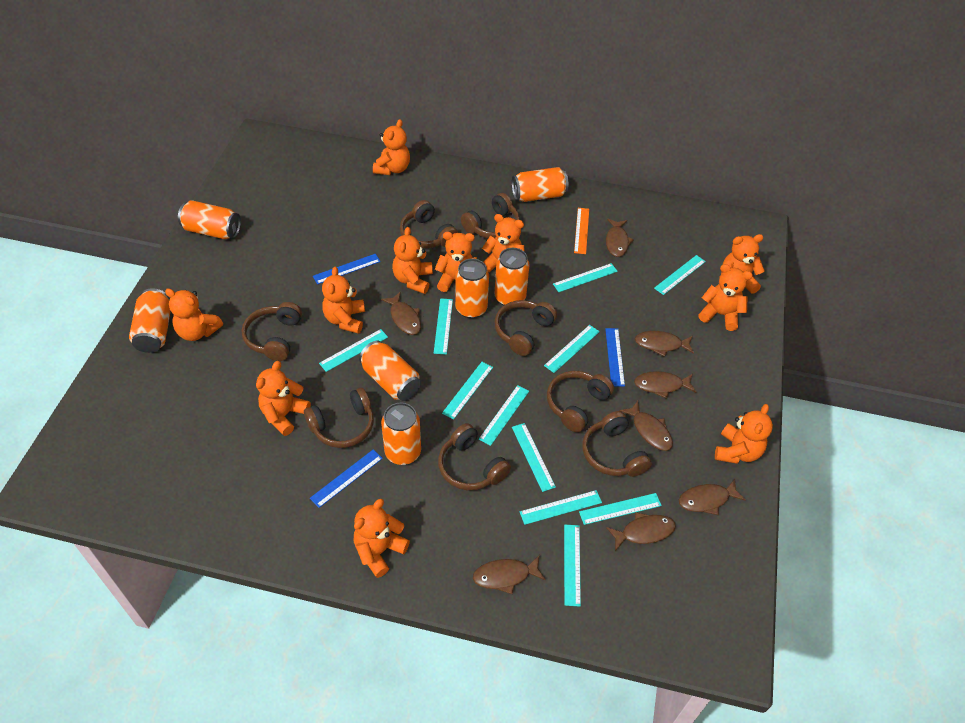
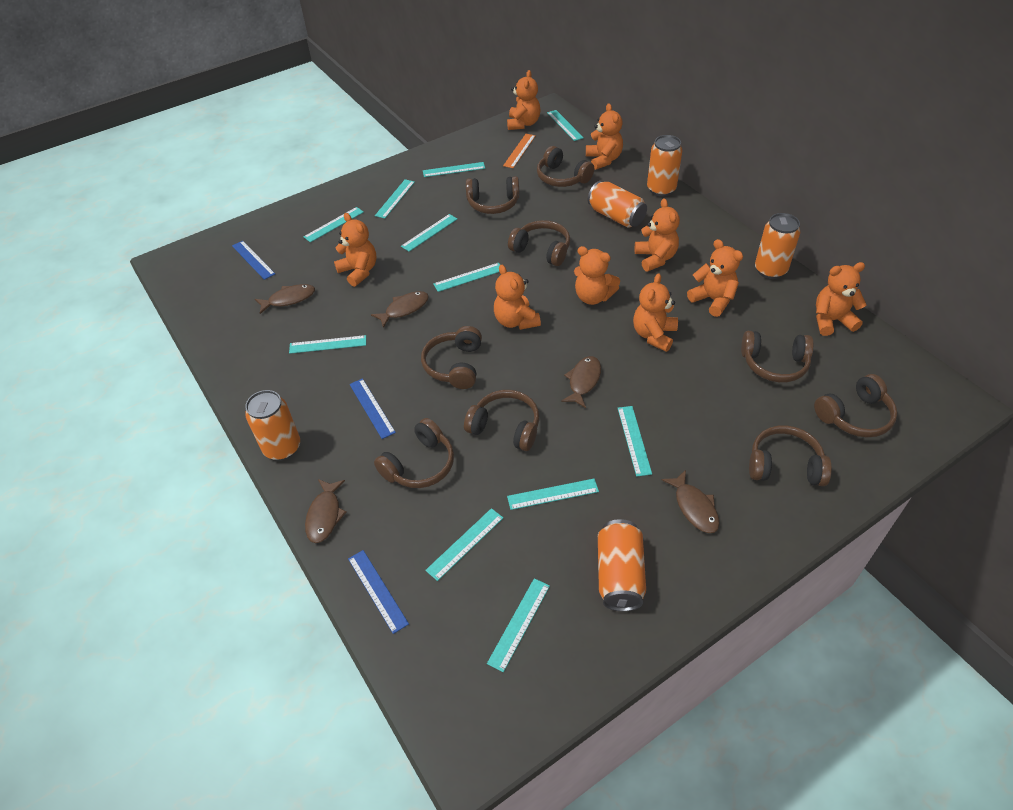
brown fish: [381,292,421,335] [473,555,546,594] [606,219,634,257] [606,512,676,551] [620,401,673,451] [634,371,696,399] [635,331,694,357] [679,479,746,515] = 8 -> [255,284,315,314] [305,479,347,543] [371,291,429,328] [561,356,601,408] [662,470,720,533] = 5
brown headphones: [242,302,302,361] [304,388,374,448] [400,200,458,248] [438,423,511,490] [461,193,520,239] [494,300,557,356] [547,371,614,432] [582,411,652,477] = 8 -> [374,418,454,488] [421,326,482,389] [464,390,539,451] [466,176,519,214] [508,220,570,266] [537,146,594,187] [741,331,814,382] [749,425,832,486] [814,374,898,438] = 9
orange can: [129,288,171,353] [178,200,241,239] [359,341,421,401] [381,403,421,465] [455,259,489,319] [494,248,530,306] [512,167,569,202] = 7 -> [245,390,300,460] [588,181,647,228] [598,519,646,611] [647,135,683,197] [755,213,800,279] = 5
orange teddy bear: [165,288,223,341] [256,361,311,436] [322,267,365,334] [354,499,410,578] [373,119,410,175] [392,227,433,294] [435,232,477,292] [482,214,524,272] [698,264,753,331] [715,404,773,464] [721,234,765,294] = 11 -> [334,213,376,287] [494,265,541,330] [507,70,540,130] [574,246,620,305] [586,103,623,170] [633,273,678,352] [635,199,680,271] [687,239,743,317] [816,262,867,336] = 9

